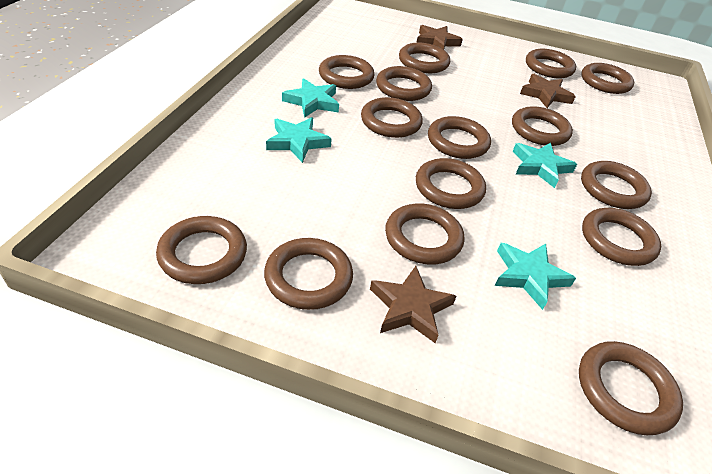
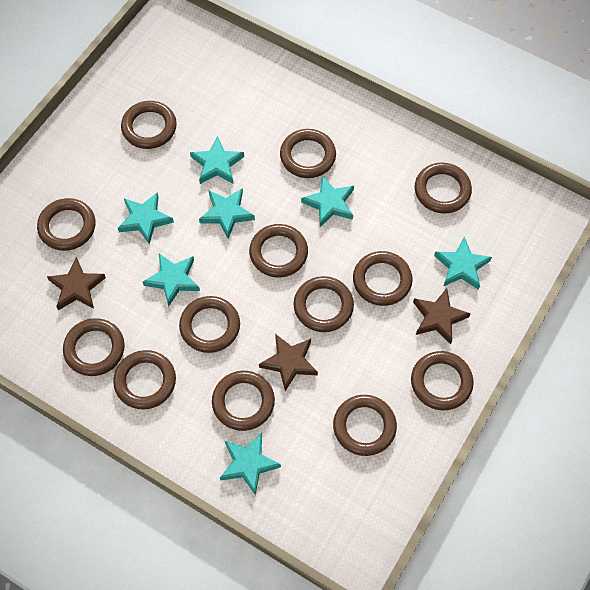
brown ring: [156,216,247,284] [264,238,353,310] [319,55,374,89] [361,97,423,138] [376,66,432,101] [385,204,464,265] [399,43,450,73] [416,158,486,209] [428,116,491,159] [512,106,573,146] [526,49,576,78] [579,341,683,436] [581,63,634,94] [581,161,652,209] [582,208,661,266] = 15 -> [37,198,95,251] [63,318,125,376] [113,350,176,409] [121,101,177,149] [179,296,240,353] [212,371,275,431] [249,224,308,277] [280,129,336,178] [293,276,354,332] [333,395,397,456] [353,251,412,306] [411,351,474,410] [415,163,472,214] = 13
turquoise star: [266,117,332,163] [282,78,339,118] [495,243,576,310] [513,142,577,188] = 4 -> [118,192,174,245] [143,253,200,307] [190,136,244,184] [199,188,255,239] [220,433,281,495] [301,175,354,227] [434,237,492,290] = 7

